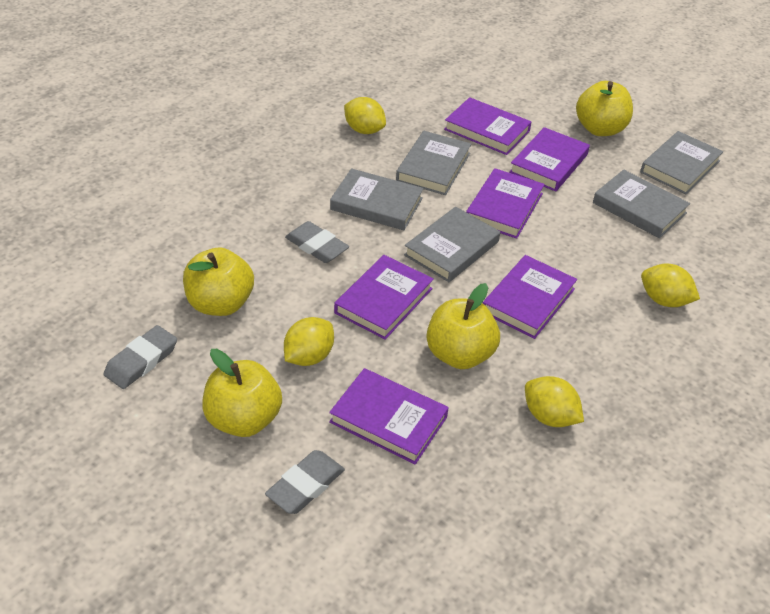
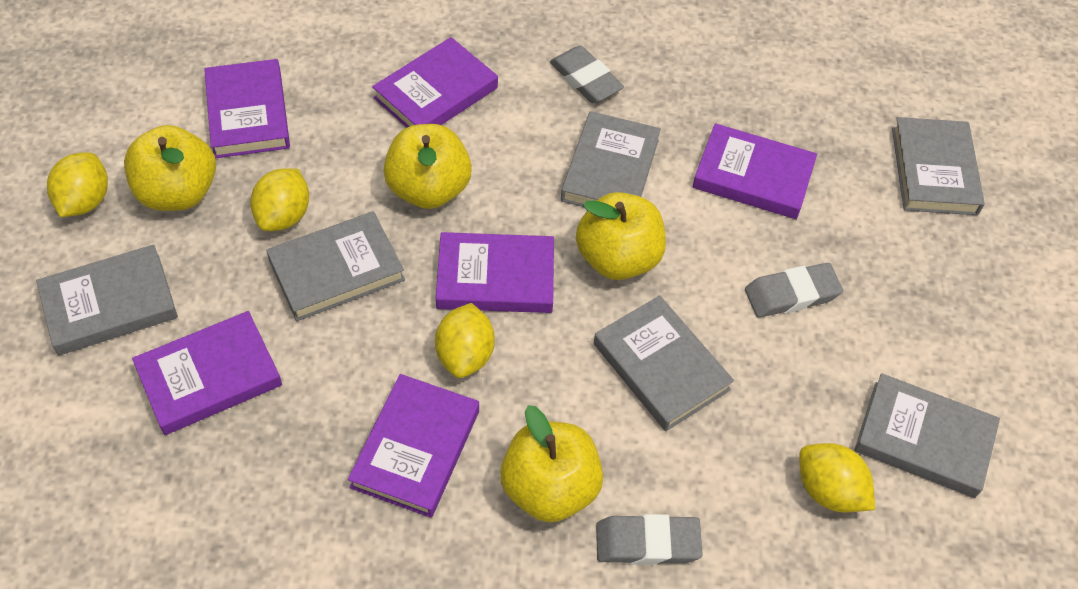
grey book: [330,168,424,230] [396,131,471,195] [404,207,500,282] [593,170,690,238] [640,131,723,194] = 5 -> [36,244,178,356] [266,211,405,321] [561,111,661,207] [594,295,734,431] [854,373,1000,498] [892,117,985,215] = 6

